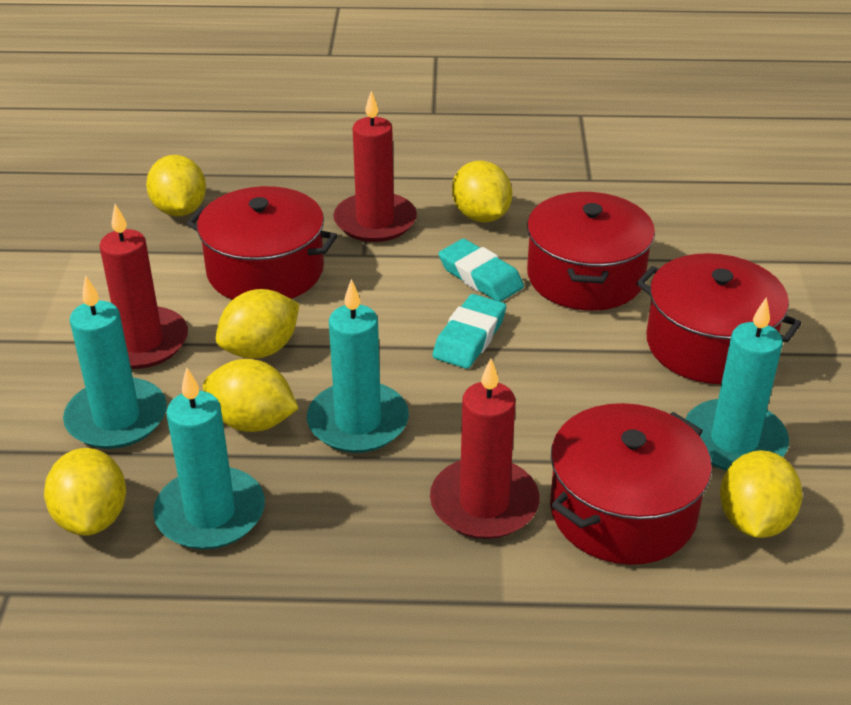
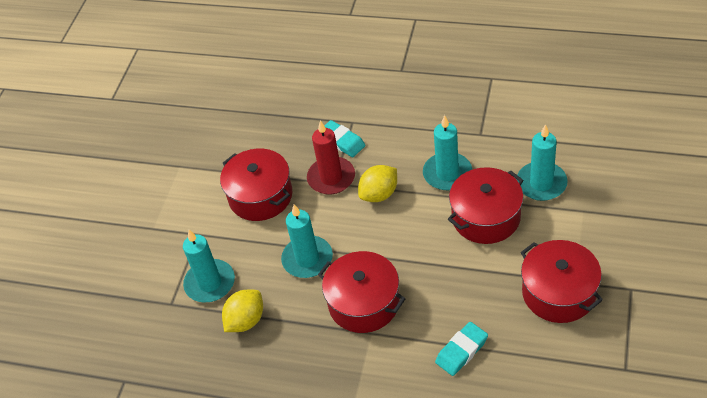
red candle: [99,204,188,369] [333,91,417,242] [430,358,540,539] = 3 -> [307,120,355,194] = 1
yellow lemon: [44,448,126,536] [146,155,206,216] [203,359,299,432] [216,289,299,359] [452,161,512,223] [720,450,802,538] = 6 -> [222,289,263,332] [358,165,397,202] = 2

